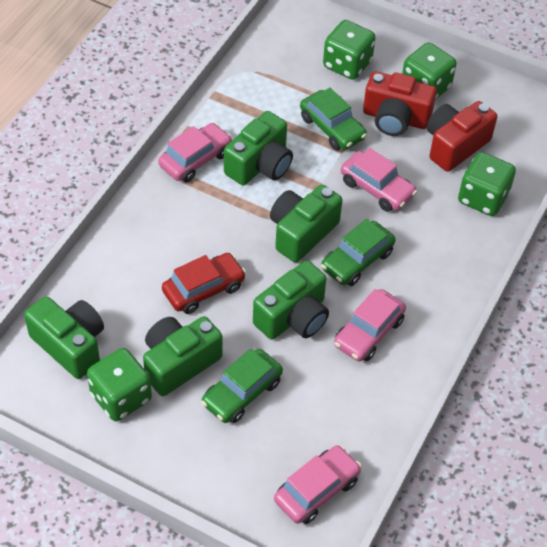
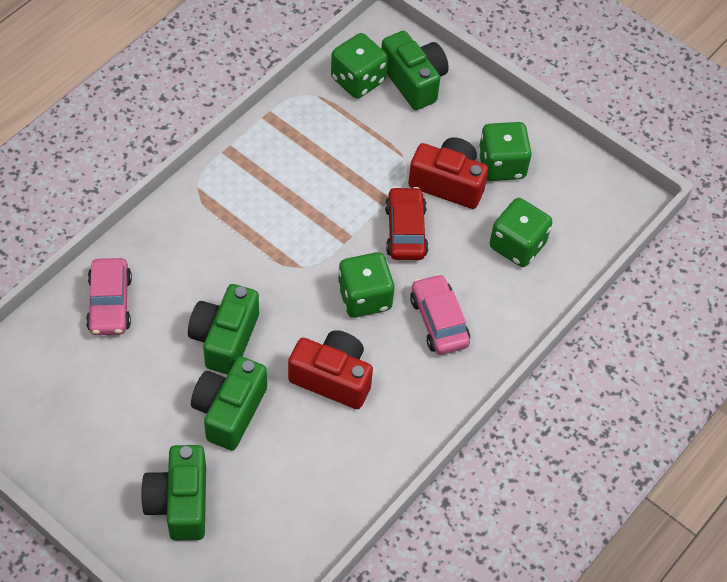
green camera: [24,296,104,379] [143,316,222,396] [224,111,293,185] [253,260,329,340] [270,184,342,263] = 5 -> [141,445,206,541] [188,284,259,375] [191,356,267,451] [381,31,449,110] = 4
green car: [201,349,283,423] [300,88,367,150] [321,219,396,286] = 3 -> none = 0
pink car: [158,123,232,182] [274,445,361,524] [334,289,406,362] [341,148,417,212] = 4 -> [86,258,132,335] [410,274,470,355] = 2

